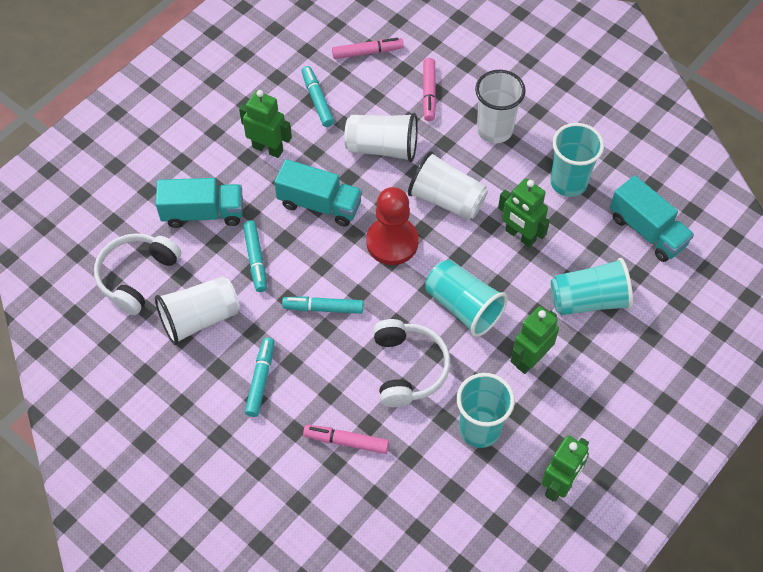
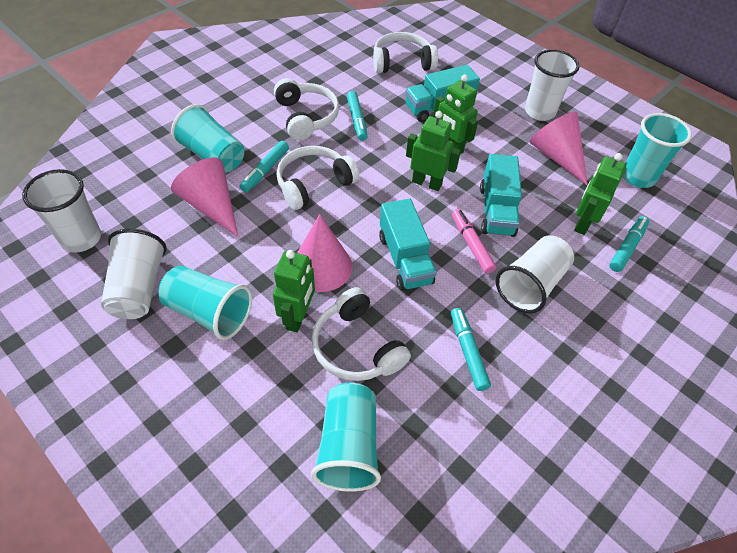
pink cone: none = 0 -> [171,158,238,237] [297,214,352,292] [529,112,588,185] = 3
pink marker: [303,425,389,454] [332,38,404,59] [423,58,436,121] = 3 -> [452,209,496,274] = 1
red pawn: [366,187,419,265] = 1 -> none = 0
white headphones: [94,233,181,315] [373,319,450,407] = 2 -> [274,78,339,140] [276,146,359,210] [311,287,411,381] [373,32,438,73] = 4

